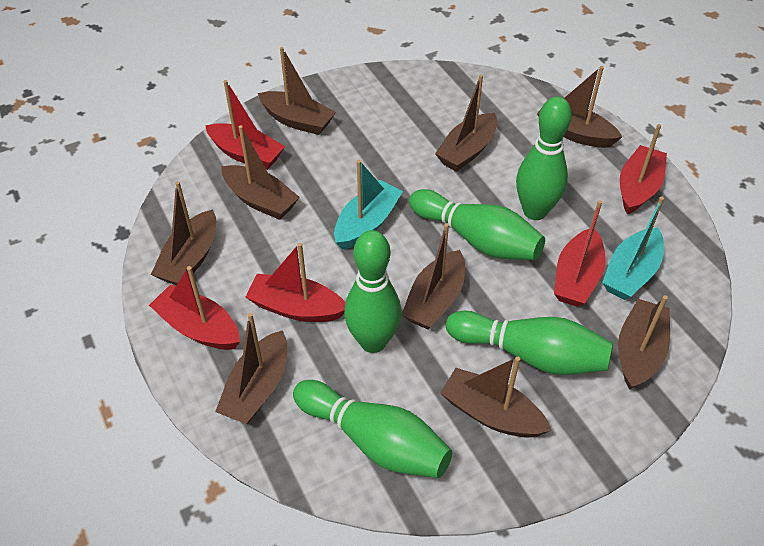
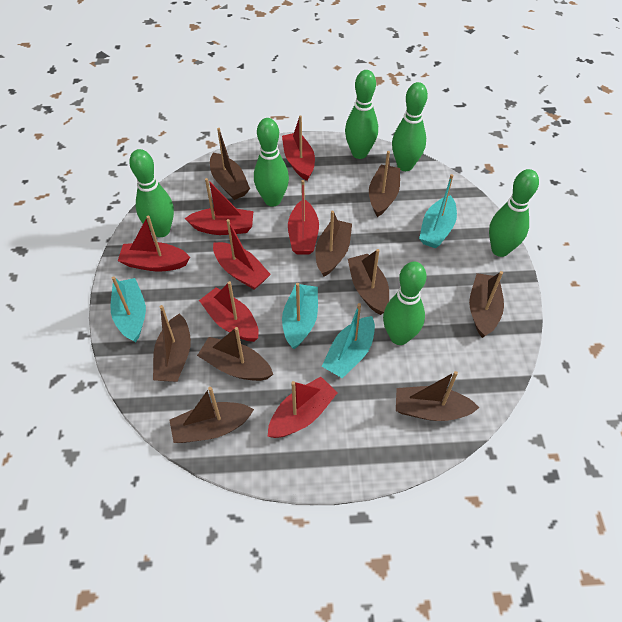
green bowling pin: [293,380,452,478] [344,230,402,353] [409,189,545,260] [446,311,613,375] [516,97,572,220] = 5 -> [129,149,174,237] [254,118,289,207] [345,70,378,159] [383,261,427,345] [392,82,428,171] [489,169,539,257] = 6
red boat: [149,266,240,350] [205,80,285,170] [246,243,345,322] [554,200,606,307] [620,124,667,214] = 5 -> [118,216,190,271] [185,178,253,235] [199,281,259,342] [213,219,271,290] [268,377,338,438] [282,115,315,181] [288,180,319,255] = 7
turquoise boat: [334,160,403,250] [602,196,664,300] = 2 -> [110,276,146,343] [282,283,318,349] [322,303,375,378] [419,174,457,248] = 4

